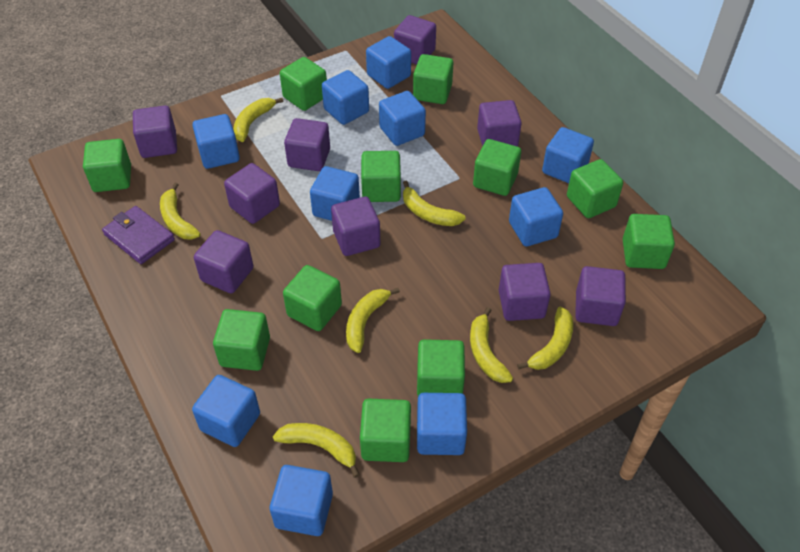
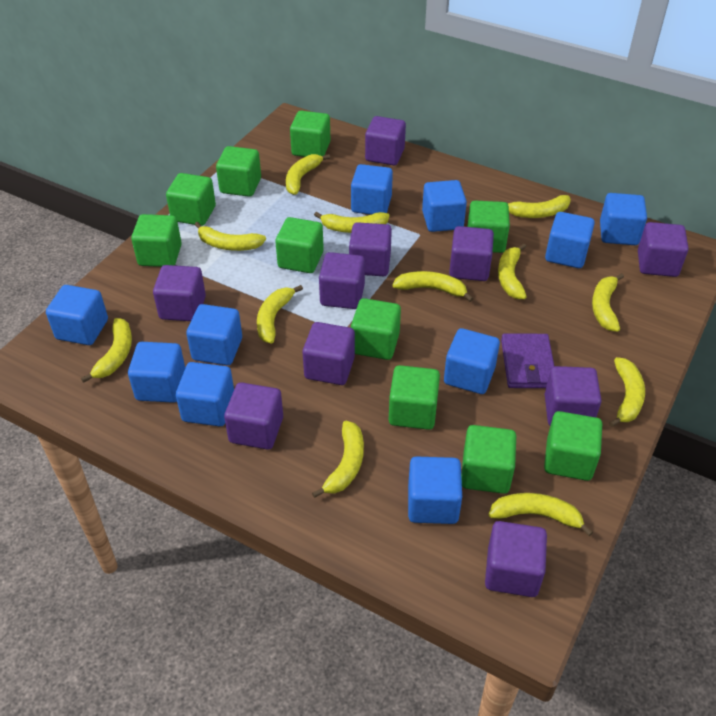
green cube: [83,139,131,192] [213,309,270,371] [280,57,327,111] [283,265,342,331] [360,399,411,462] [361,151,401,202] [413,54,453,104] [417,339,465,396] [473,139,521,196] [567,159,623,218] [623,214,675,269] = 11 -> [131,214,182,267] [166,173,216,226] [216,146,261,197] [275,217,324,273] [290,111,331,157] [351,298,401,360] [389,365,440,430] [461,425,516,494] [467,201,510,253] [544,411,602,481] = 10
purple cube: [133,106,177,158] [194,230,253,294] [224,163,280,224] [284,118,330,171] [331,197,380,256] [394,15,436,65] [477,100,522,147] [499,263,551,321] [575,266,626,326] = 9 -> [153,265,206,321] [224,382,283,449] [303,322,355,385] [319,252,365,309] [349,222,392,276] [365,116,406,165] [449,226,494,281] [485,521,547,597] [545,366,602,426] [638,222,689,277] = 10
yellow banana: [160,183,201,240] [233,98,284,142] [273,423,360,478] [346,288,400,353] [403,181,466,226] [470,307,513,383] [517,307,573,370] = 7 -> [81,318,132,383] [194,222,266,251] [257,285,303,344] [286,154,330,195] [312,420,364,498] [314,212,389,233] [392,271,474,302] [488,493,593,536] [498,243,527,299] [499,195,571,218] [592,273,624,332] [609,357,645,427] = 12

